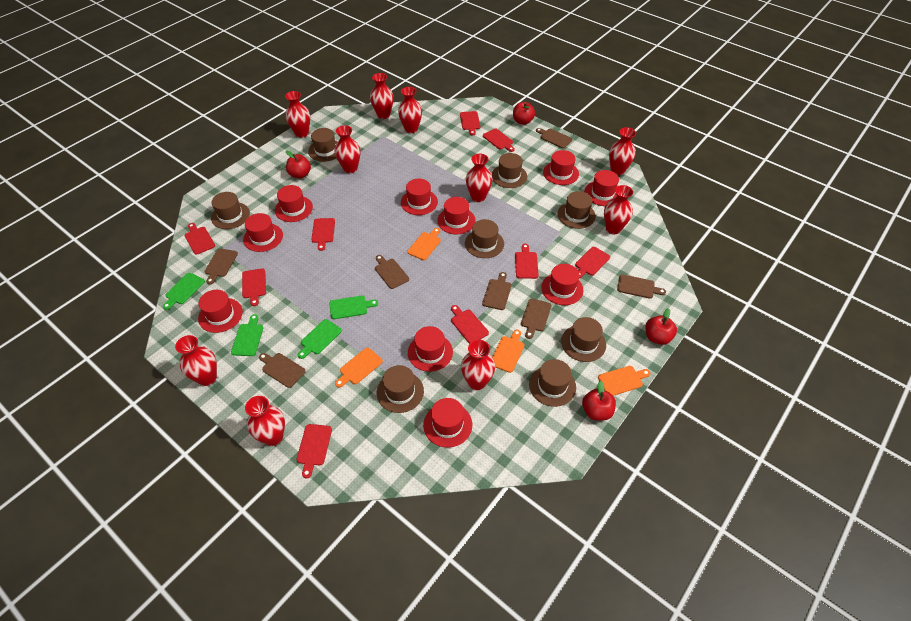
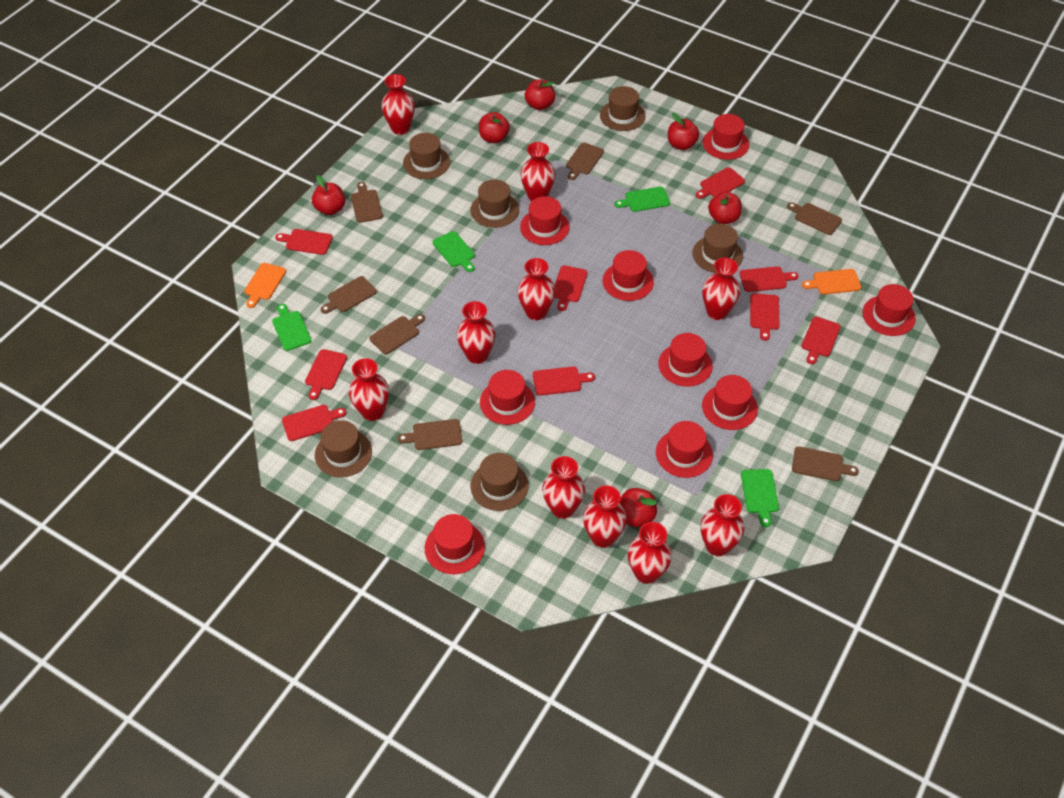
brown hat: [211,192,250,229] [308,128,338,162] [377,365,424,413] [465,219,504,258] [492,153,527,188] [529,359,576,407] [557,191,596,229] [561,317,606,362] = 8 -> [315,420,372,477] [403,133,450,179] [470,179,519,228] [470,453,529,511] [600,86,645,131] [692,224,743,273] = 6
orange cutting board: [335,348,383,388] [407,228,441,260] [492,329,524,373] [598,366,650,396] = 4 -> [244,263,286,308] [802,269,861,295] = 2
red apple: [286,151,311,179] [513,102,535,125] [582,381,616,421] [646,308,677,345] = 4 -> [312,175,345,215] [479,112,510,143] [525,79,555,110] [620,488,657,527] [668,113,699,150] [708,192,742,224] = 6
red hat: [198,290,243,333] [243,213,283,252] [275,185,313,222] [401,179,438,215] [408,326,453,372] [423,398,472,448] [437,197,476,234] [541,264,583,305] [543,150,579,185] [584,170,619,206] = 10 -> [425,514,485,574] [480,370,535,425] [520,196,569,245] [602,250,654,301] [656,421,713,478] [658,333,713,387] [702,375,758,430] [703,114,749,160] [862,284,916,336] = 9

